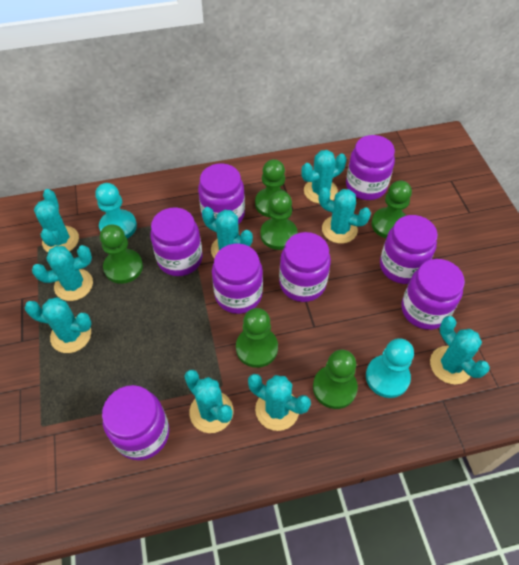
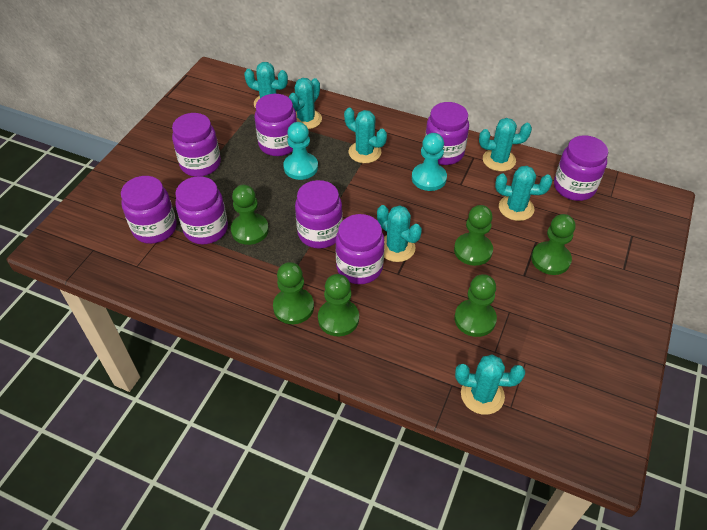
turquoise cactus: [24,297,92,353] [32,245,93,301] [34,189,79,252] [184,370,234,433] [202,207,253,259] [248,374,311,431] [301,150,347,204] [319,187,371,244] [430,316,490,384] = 9 -> [244,62,288,108] [289,78,322,129] [344,108,387,163] [377,205,422,262] [455,355,525,415] [479,118,532,171] [495,166,552,221] = 7

